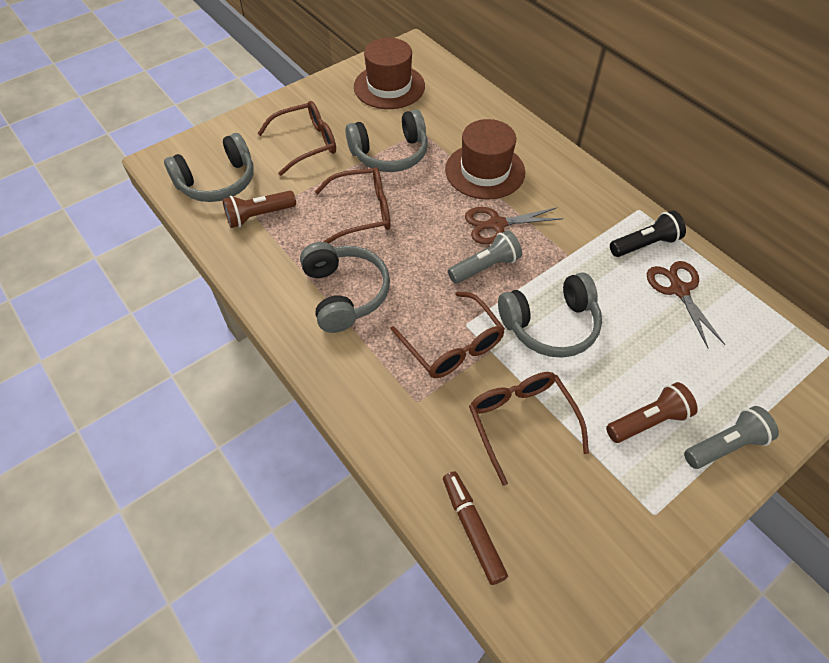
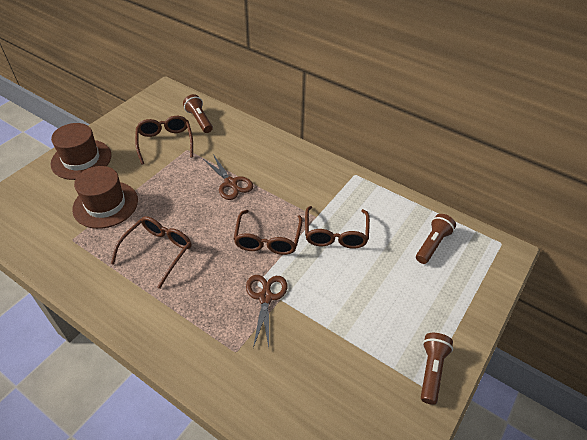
black flashlight: [610,210,686,257] = 1 -> none = 0
brown flashlight: [222,191,296,228] [606,382,698,443] = 2 -> [183,94,213,133] [416,214,456,264] [421,333,453,405] = 3
brown marker: [443,471,508,585] = 1 -> none = 0
grey flashlight: [448,230,522,284] [684,406,779,469] = 2 -> none = 0
grey headphones: [164,133,254,202] [300,242,390,333] [345,109,428,172] [498,273,602,358] = 4 -> none = 0

